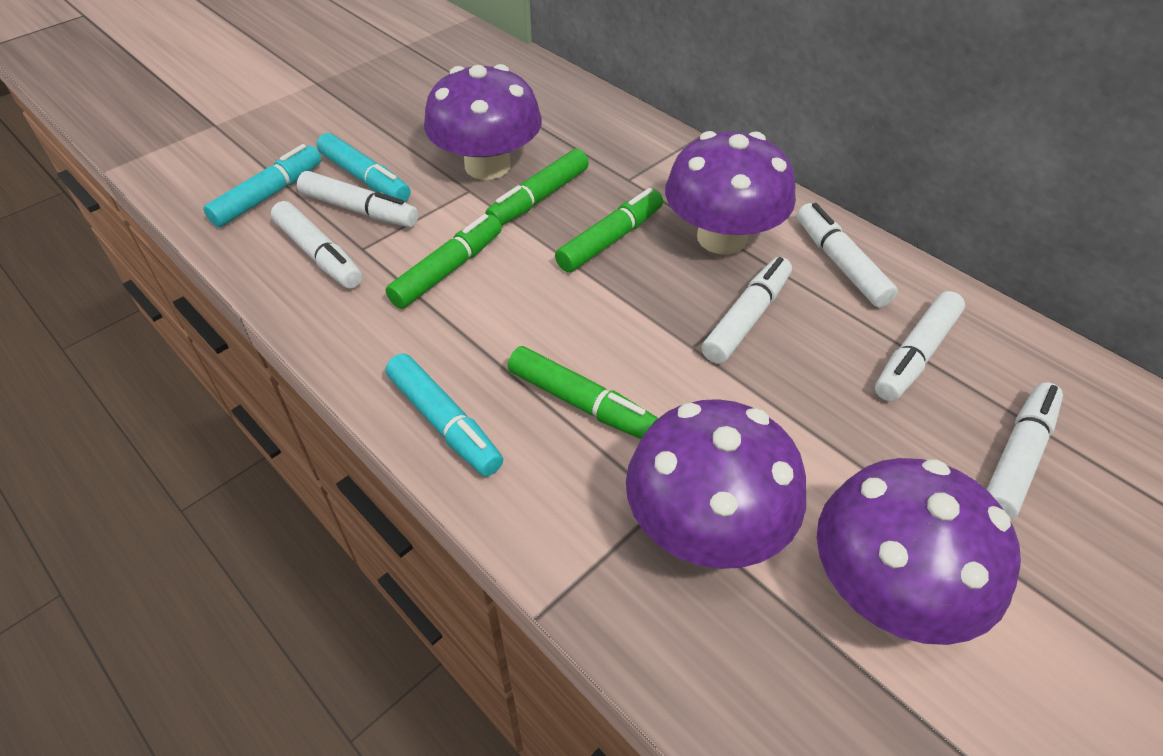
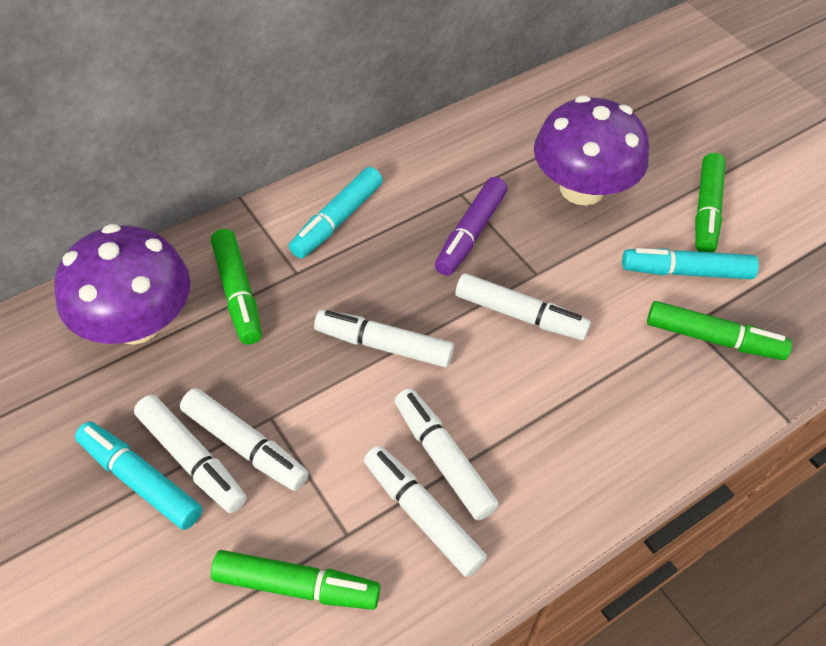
purple marker: none = 0 -> [435,177,507,276] = 1
purple mushroom: [424,64,542,180] [626,399,806,569] [665,131,796,254] [817,458,1021,645] = 4 -> [54,224,191,344] [534,95,649,205] = 2

